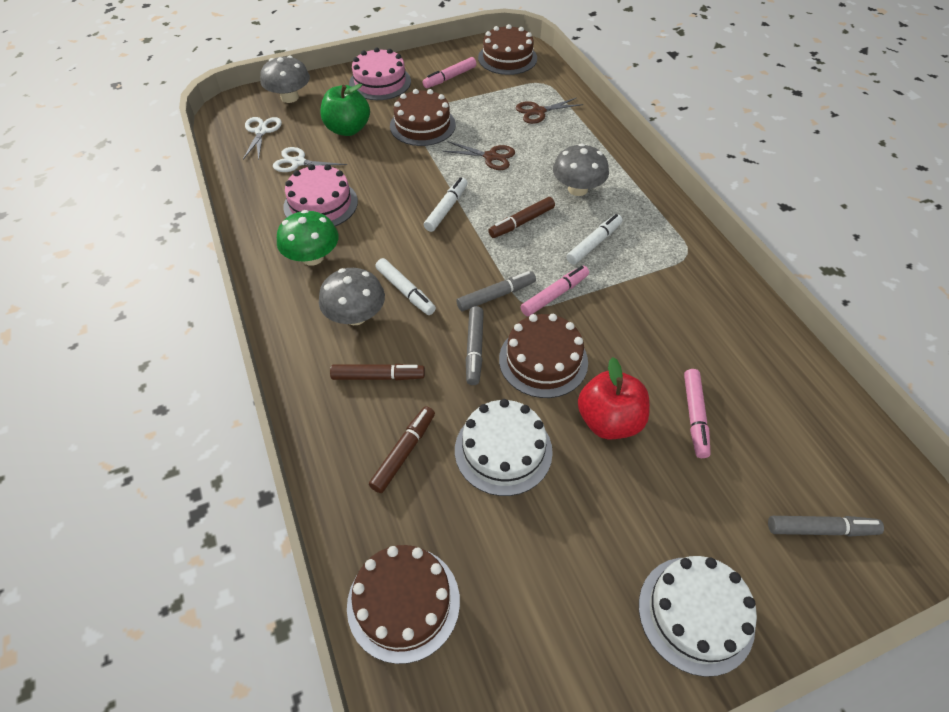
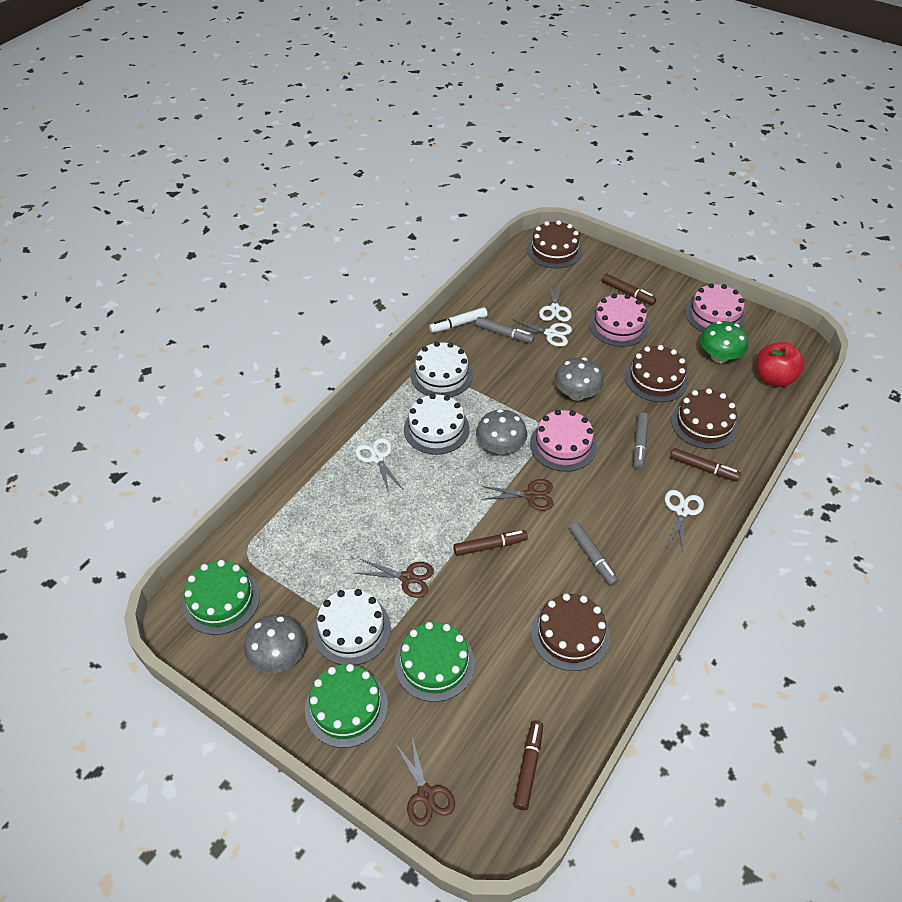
brown marker: [330,364,425,380] [369,406,435,493] [488,197,555,238] = 3 -> [453,530,528,556] [513,721,543,810] [602,274,657,305] [670,448,741,482] = 4
brown scissors: [443,141,515,170] [516,98,583,124] = 2 -> [355,559,434,598] [394,737,455,827] [481,479,554,511] = 3
green apple: [320,84,370,136] = 1 -> none = 0
green cake: none = 0 -> [182,560,260,635] [305,664,388,748] [395,622,475,702] = 3
pink cake: [283,164,358,226] [349,47,411,100] = 2 -> [530,410,597,472] [589,293,649,347] [685,283,745,332] = 3
pink marker: [423,57,476,88] [521,266,589,316] [684,369,711,458] = 3 -> none = 0
white cake: [455,399,553,496] [639,556,757,677] = 2 -> [313,589,391,665] [404,394,470,455] [410,342,473,397] = 3
white marker: [375,258,436,315] [424,177,468,232] [566,214,622,265] = 3 -> [429,307,488,333] = 1
white scissors: [243,117,282,160] [273,147,347,172] = 2 -> [355,438,403,493] [512,319,572,347] [539,281,572,322] [665,490,704,552] = 4

